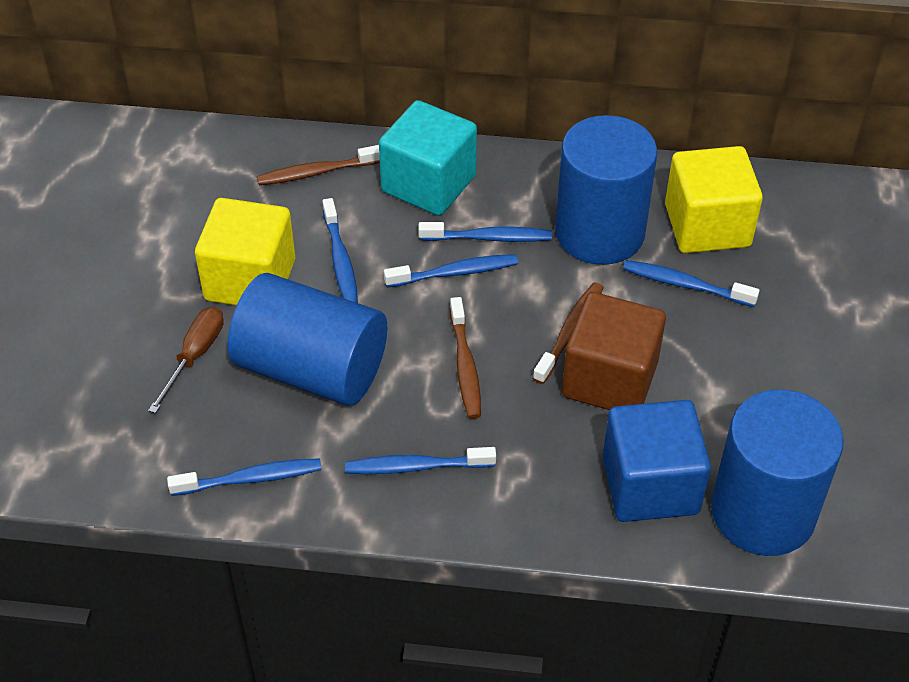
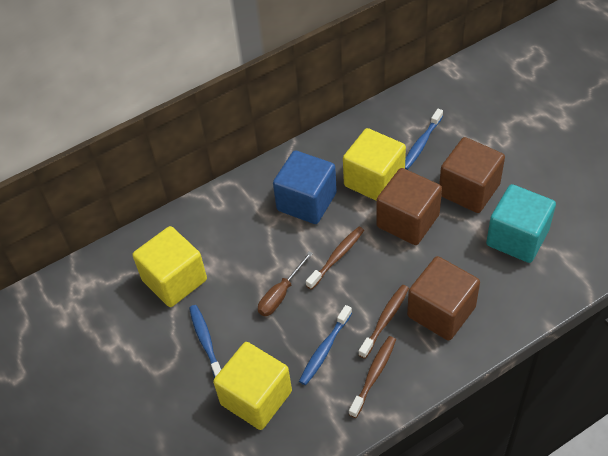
blue cylinder: [228,273,387,406] [555,115,657,265] [711,389,844,556] = 3 -> none = 0
blue toothbrush: [167,458,322,496] [322,198,358,303] [345,447,496,474] [384,254,518,287] [418,222,552,242] [623,260,760,307] = 6 -> [189,305,222,378] [299,305,352,385] [405,109,443,170] = 3
brown cube: [562,292,666,410] = 1 -> [376,168,442,245] [407,256,480,341] [439,137,505,213] = 3
yellow cube: [195,198,295,306] [665,146,763,253] = 2 -> [132,226,207,307] [213,342,292,430] [343,128,406,201] = 3

